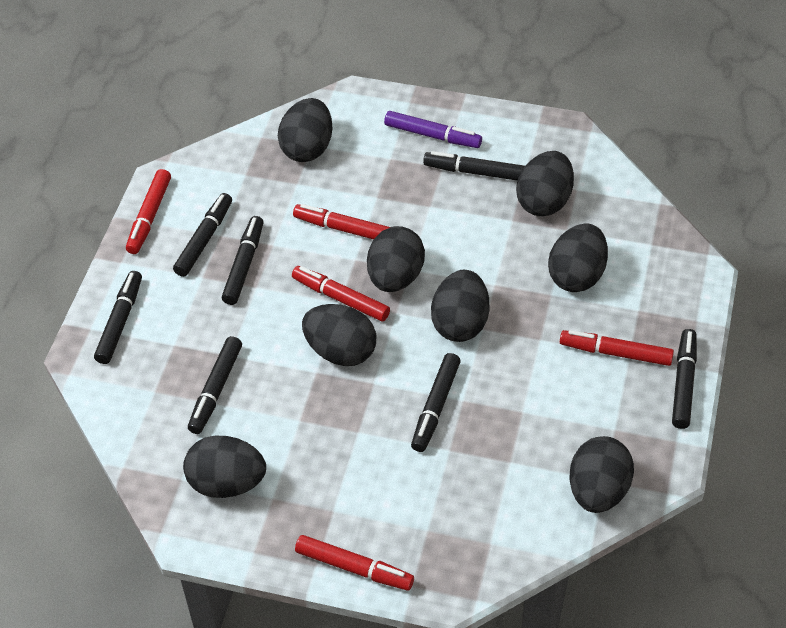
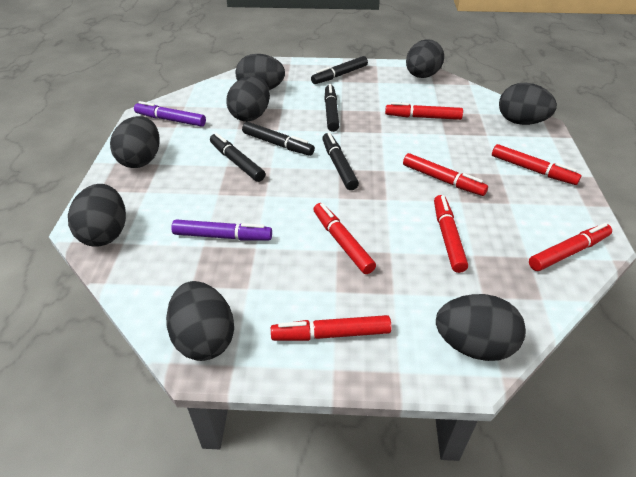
black marker: [94,271,142,364] [173,193,232,277] [188,336,242,434] [222,216,264,305] [411,353,461,452] [423,151,525,181] [672,329,697,429] = 7 -> [210,133,265,182] [242,122,315,156] [311,56,368,84] [322,132,359,190] [324,84,339,132] = 5
purple marker: [384,111,482,148] = 1 -> [134,101,206,127] [171,220,272,241] = 2
red marker: [126,169,171,254] [292,266,390,322] [293,204,390,240] [295,535,414,590] [560,330,674,366] = 5 -> [271,315,392,341] [313,203,376,274] [385,102,463,120] [403,153,488,196] [434,195,468,273] [492,144,581,185] [529,223,612,271] = 7

